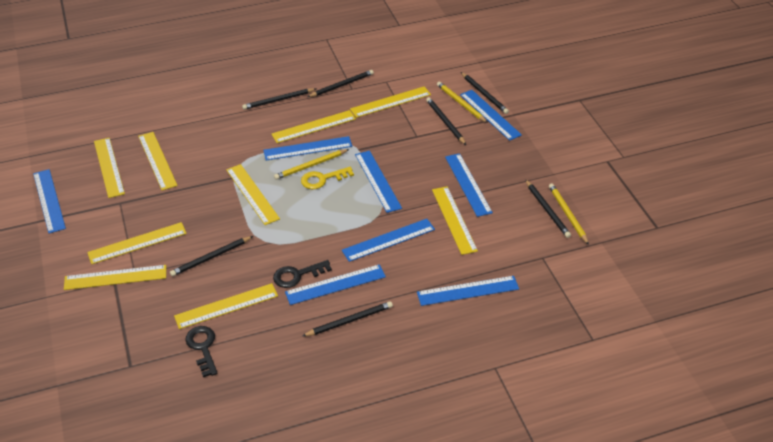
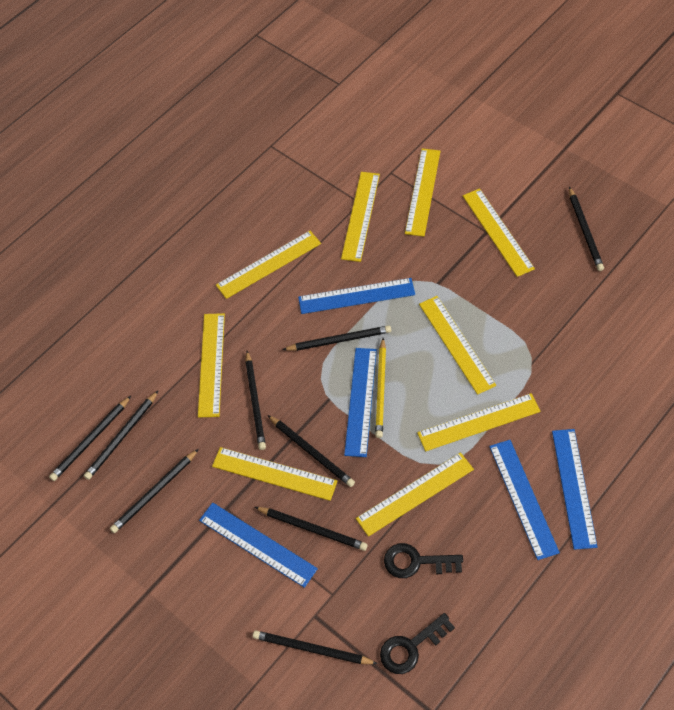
black pencil: [170,236,253,276] [242,88,316,110] [303,301,393,336] [308,70,374,97] [426,97,466,145] [461,72,509,114] [525,179,571,238] = 7 -> [49,396,131,481] [84,390,159,480] [110,449,199,533] [245,351,266,450] [253,630,378,664] [255,507,368,551] [268,415,355,487] [282,325,391,351] [569,187,604,271] = 9
blue ruler: [33,169,66,233] [263,136,352,160] [285,264,386,305] [342,219,435,262] [355,151,402,213] [417,276,519,306] [445,153,493,217] [460,90,522,141] = 8 -> [199,502,318,588] [298,278,415,314] [344,348,377,457] [489,440,560,560] [552,429,597,550] = 5
yellow key: [301,167,354,189] = 1 -> none = 0
yellow pencil: [274,149,349,180] [437,82,488,123] [549,184,589,245] = 3 -> [375,338,386,438] = 1

